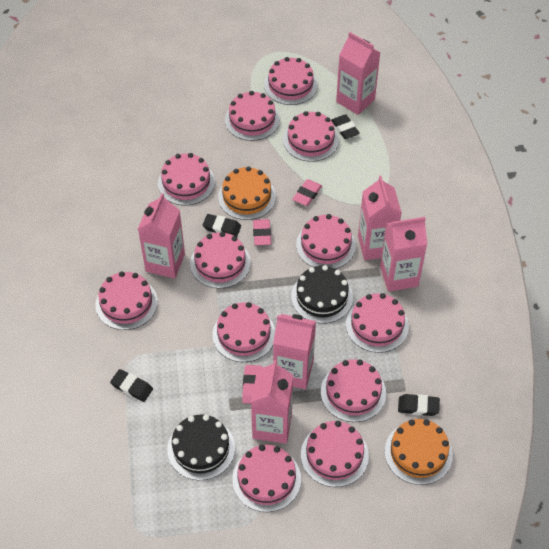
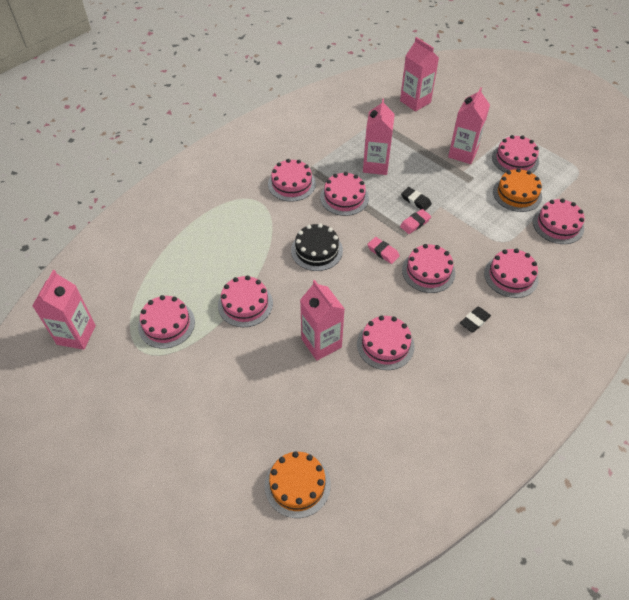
black cake: [167,415,235,480] [291,265,353,324] = 2 -> [291,223,343,271] = 1
black eraser: [110,369,153,402] [203,214,241,237] [331,114,360,139] [398,394,440,416] = 4 -> [401,187,432,211] [460,306,491,332] = 2
pink cake: [95,271,158,330] [158,153,215,206] [190,232,251,288] [212,302,275,362] [225,91,280,141] [232,445,301,512] [264,57,317,105] [283,111,339,162] [296,214,356,269] [301,421,369,487] [321,359,386,422] [346,293,409,353] = 12 -> [138,295,195,348] [218,276,273,327] [268,159,316,202] [320,172,369,216] [357,316,415,370] [402,244,455,293] [484,248,539,298] [492,135,539,173] [533,199,585,244] = 9
pink carton: [138,193,185,278] [251,360,293,444] [273,314,316,389] [336,32,381,115] [358,176,402,260] [380,217,427,292] = 6 -> [32,270,96,350] [300,280,345,361] [363,98,395,175] [400,37,439,112] [448,87,490,164] = 5
pink eraser: [242,365,263,404] [253,219,271,245] [292,179,322,206] = 3 -> [367,237,400,264] [400,209,431,234] = 2

